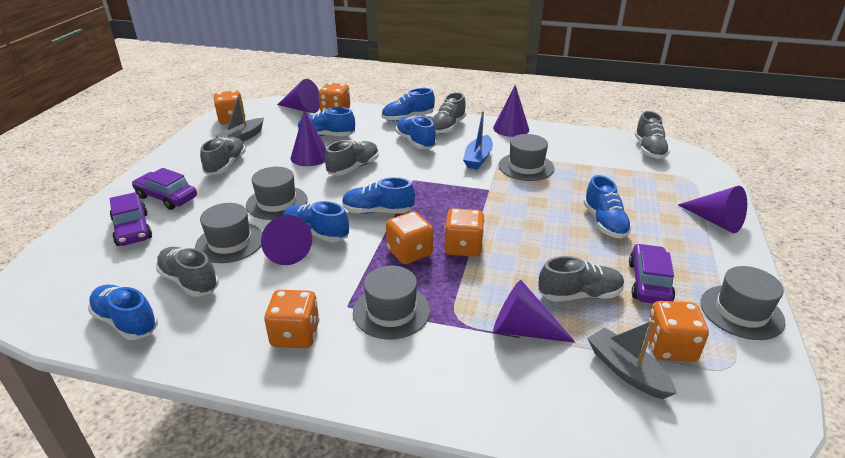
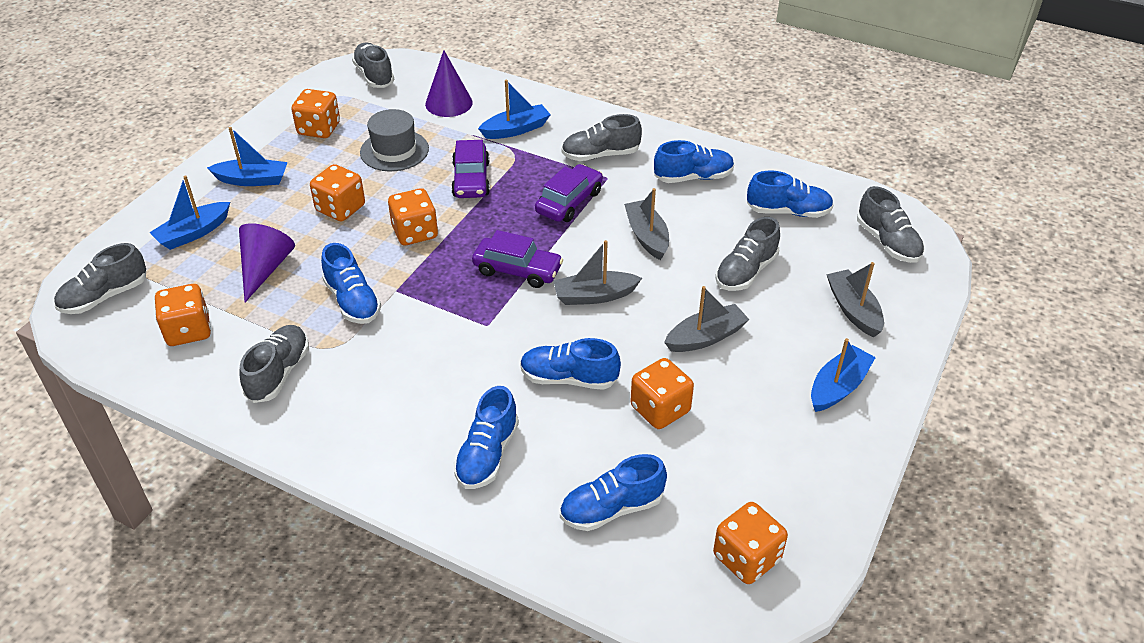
blue boat: [463,111,493,169] = 1 -> [149,175,230,250] [207,127,288,186] [478,80,551,139] [811,338,876,412] = 4
blue shoe: [88,285,158,340] [283,201,349,242] [298,107,355,136] [342,177,415,214] [381,88,435,122] [396,116,436,149] [583,175,632,239] = 7 -> [321,243,381,324] [454,386,519,489] [520,338,621,390] [560,454,667,531] [654,140,734,183] [747,171,834,218] = 6
grey boat: [215,93,264,142] [587,320,676,399] = 2 -> [553,240,642,305] [624,188,669,260] [664,286,750,352] [826,262,884,338] = 4
grey hat: [195,203,263,263] [246,167,308,220] [353,266,430,340] [499,134,554,181] [700,266,786,340] = 5 -> [360,109,429,171] = 1
purple cone: [261,215,312,265] [277,79,320,113] [290,110,326,166] [493,85,529,137] [493,280,575,343] [678,186,747,233] = 6 -> [239,223,295,302] [425,50,473,117] = 2

